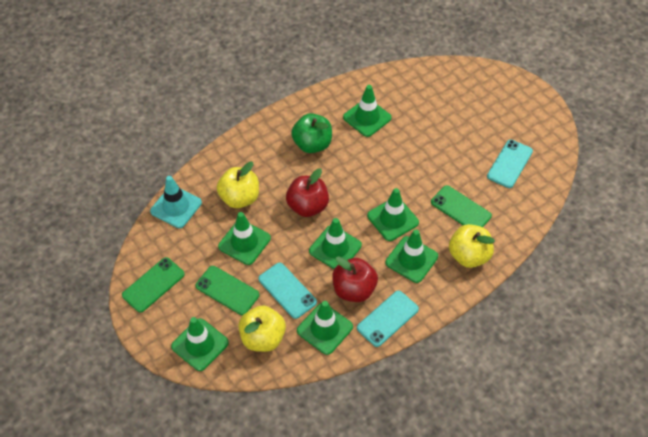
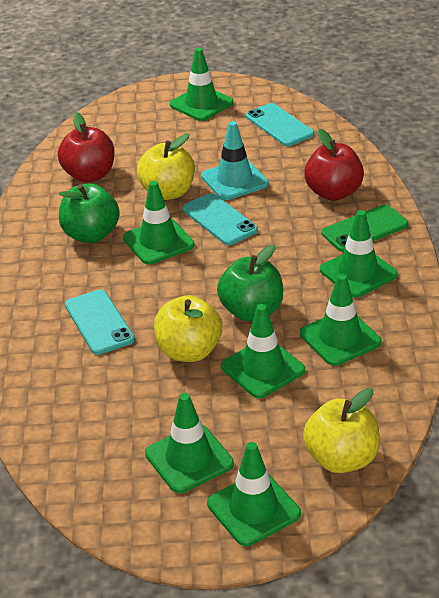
green apple: [291,113,332,153] = 1 -> [59,183,120,243] [217,245,283,321] = 2
green phone: [122,257,185,313] [195,266,260,315] [431,185,492,227] = 3 -> [321,205,408,252] = 1

